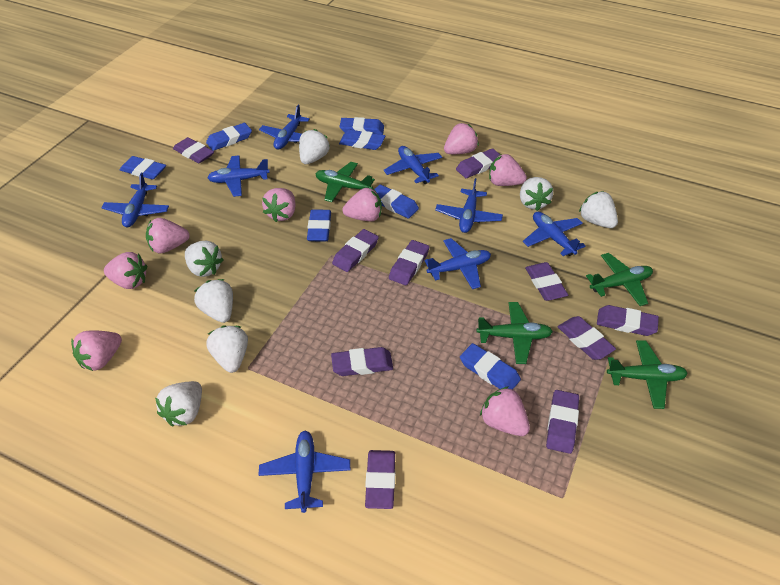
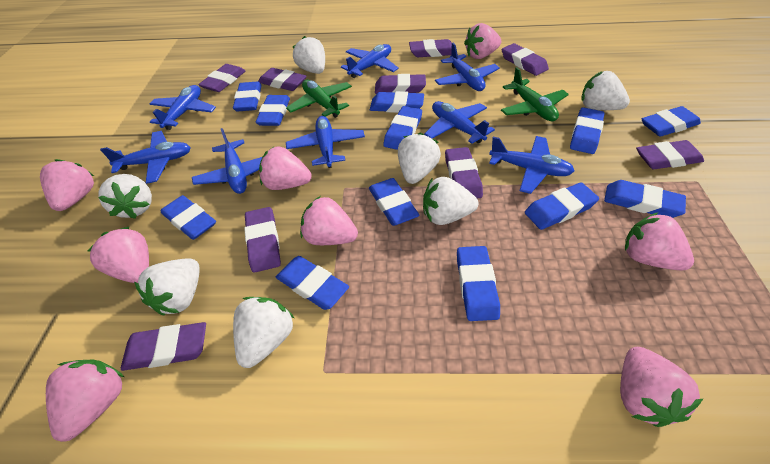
blue eraser: [120,156,166,180] [206,123,252,151] [307,210,331,241] [339,117,384,135] [339,130,385,150] [375,185,419,218] [460,343,521,390] = 7 -> [161,195,216,240] [233,81,262,111] [256,95,290,126] [276,256,349,310] [369,178,419,226] [370,91,424,113] [383,106,422,150] [457,246,500,321] [525,182,599,230] [570,107,604,154] [604,180,686,218] [642,106,701,137] = 12
green plane: [316,162,375,202] [476,302,553,364] [586,253,653,306] [607,340,688,409] = 4 -> [286,79,352,118] [501,67,569,121] = 2
purple eraser: [173,137,214,163] [331,347,393,376] [332,229,379,272] [365,450,395,509] [389,240,429,285] [456,148,500,178] [525,262,568,301] [546,390,579,454] [558,316,616,360] [597,305,659,336] = 10 -> [121,322,206,371] [198,64,245,92] [244,207,281,273] [258,68,307,91] [375,74,426,94] [409,39,452,57] [445,147,483,198] [502,43,549,76] [636,140,704,169] = 9

